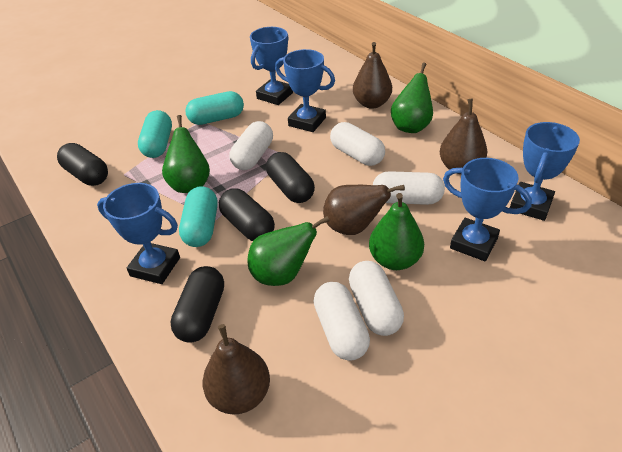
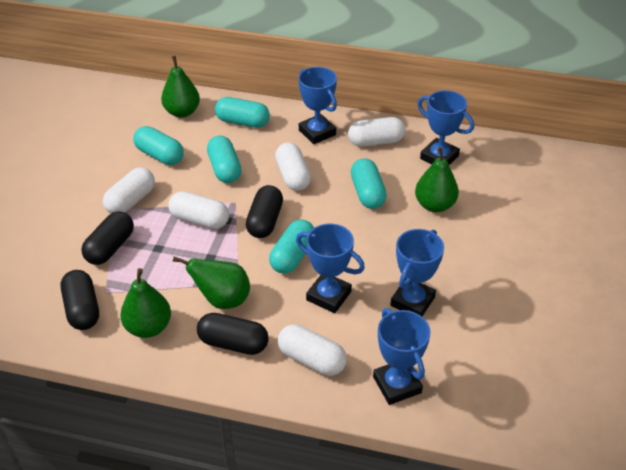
brown pear: [202,324,270,415] [323,185,405,235] [353,42,392,109] [440,99,487,174] = 4 -> none = 0
turquoise capsule: [138,110,172,158] [179,186,218,247] [185,91,244,125] = 3 -> [133,126,184,165] [207,136,242,183] [215,97,270,128] [269,219,314,274] [351,158,387,209] = 5

